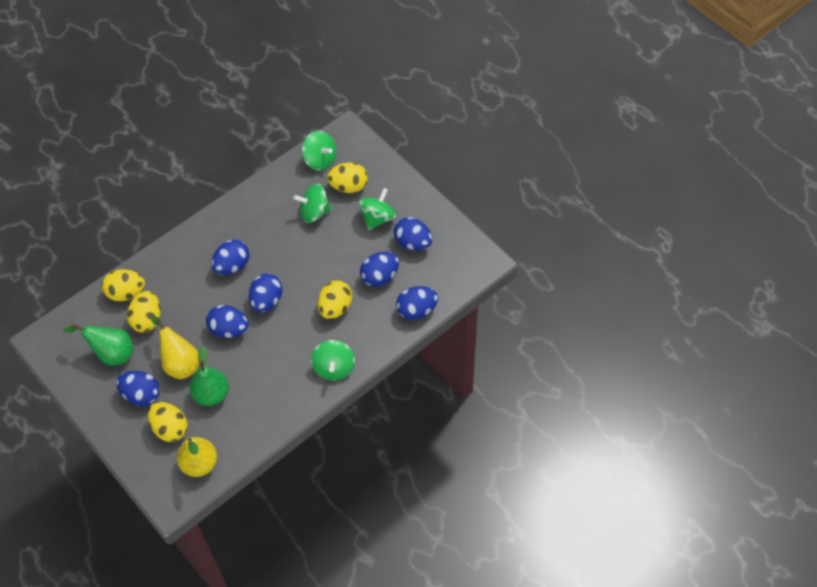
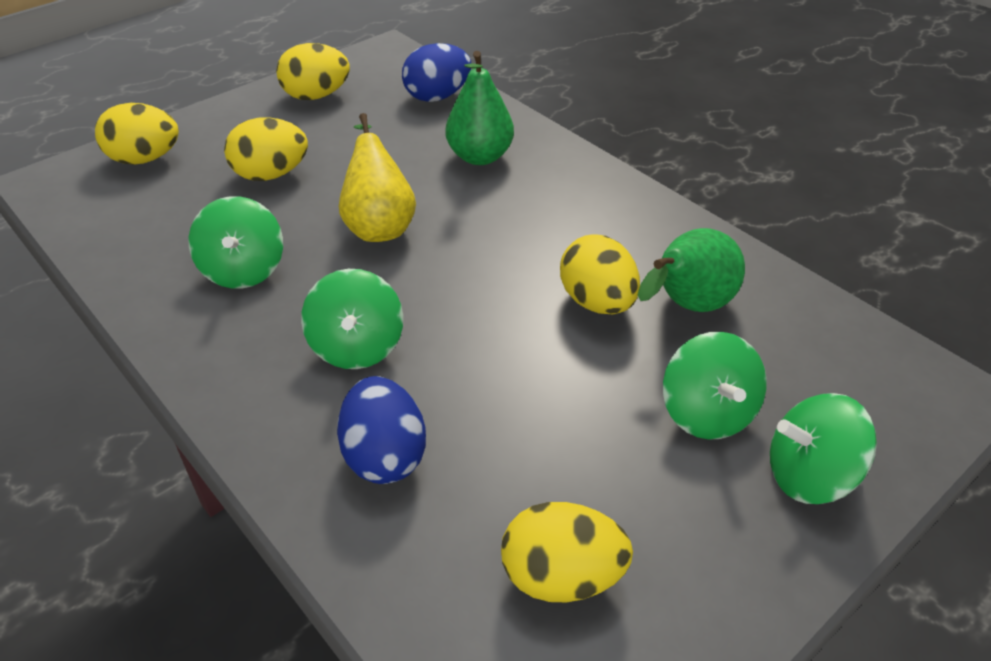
blue egg: [116,371,160,406] [206,305,249,338] [211,240,250,275] [248,273,282,313] [360,252,399,287] [394,217,432,251] [396,286,438,320] = 7 -> [337,376,426,484] [402,43,471,102] = 2
yellow pear: [151,316,199,379] [177,437,217,477] = 2 -> [339,113,416,242] = 1

